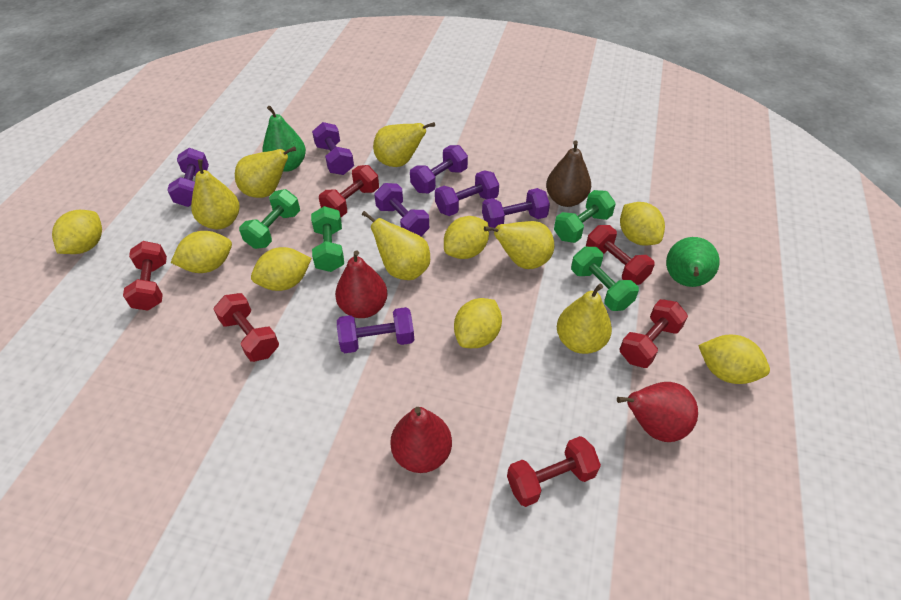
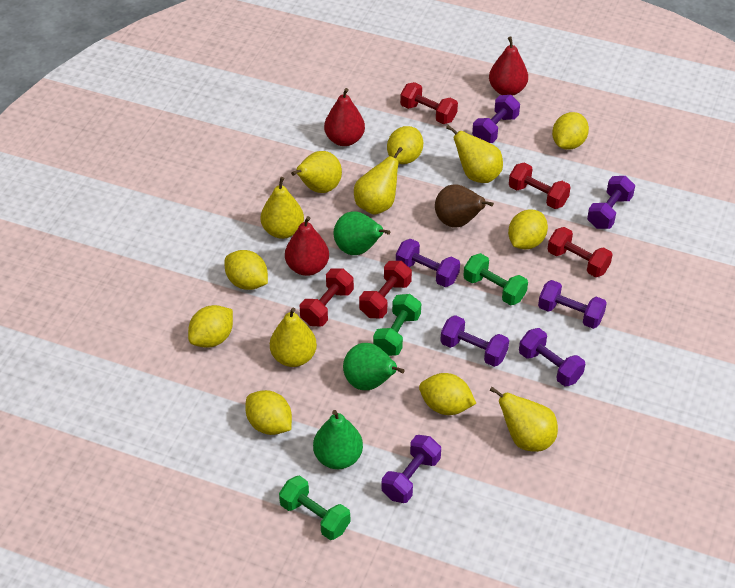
green dumbbell: [239,189,300,249] [311,206,344,272] [554,190,616,243] [571,247,639,311] = 4 -> [279,476,350,540] [373,294,421,356] [463,253,528,305] = 3
green pear: [262,106,306,172] [666,237,720,287] = 2 -> [313,410,363,469] [333,211,390,255] [343,343,405,390] = 3
red dumbbell: [123,241,167,311] [214,293,279,362] [319,165,379,217] [507,436,601,507] [586,225,655,285] [619,299,688,368] = 6 -> [300,268,354,327] [359,261,412,318] [400,82,458,124] [509,162,571,209] [548,227,613,277] = 5

